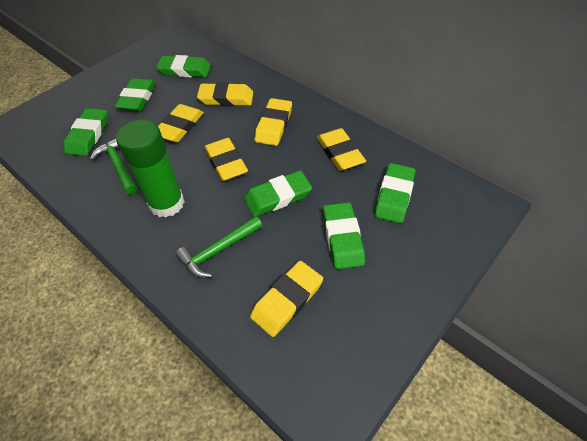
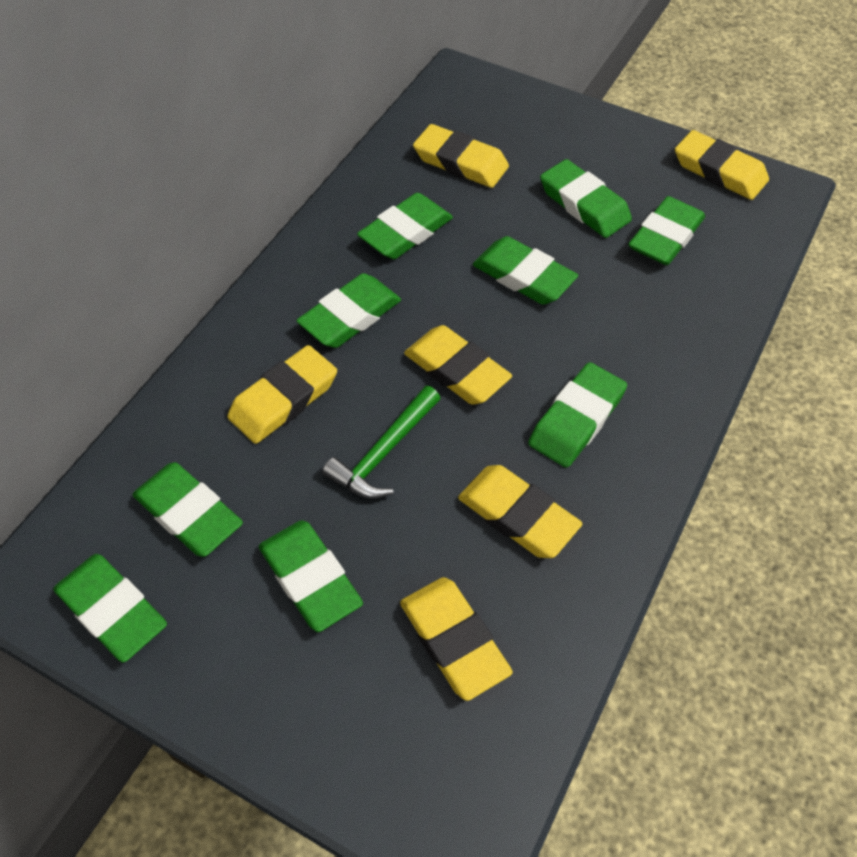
green eraser: [64,108,108,156] [115,78,156,111] [156,55,211,77] [244,170,312,217] [323,202,365,269] [374,163,415,224] = 6 -> [53,554,167,662] [133,462,243,557] [259,520,363,632] [296,273,401,348] [357,193,453,259] [473,236,578,305] [528,362,627,468] [540,159,632,238] [628,196,705,265] = 9
green glue stick: [116,120,185,218] = 1 -> none = 0
green hammer: [90,139,137,195] [176,216,262,278] = 2 -> [322,386,441,499] = 1

